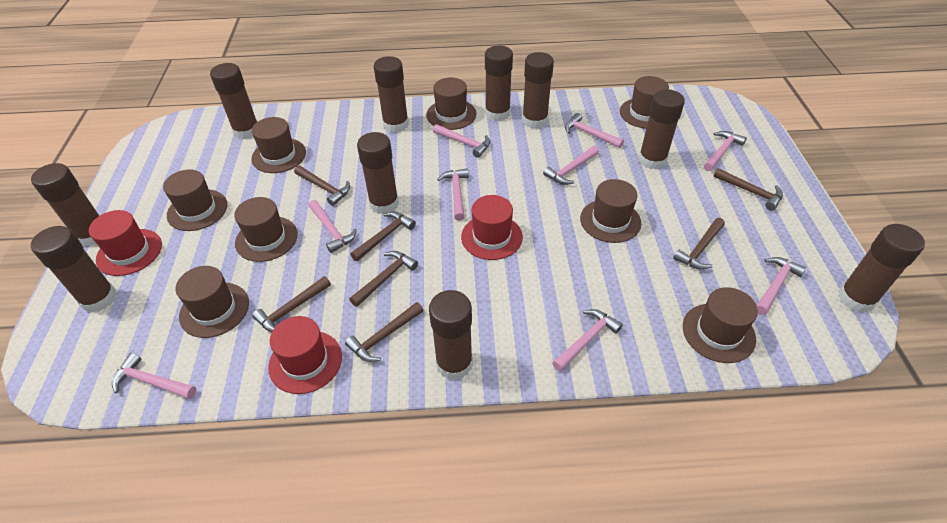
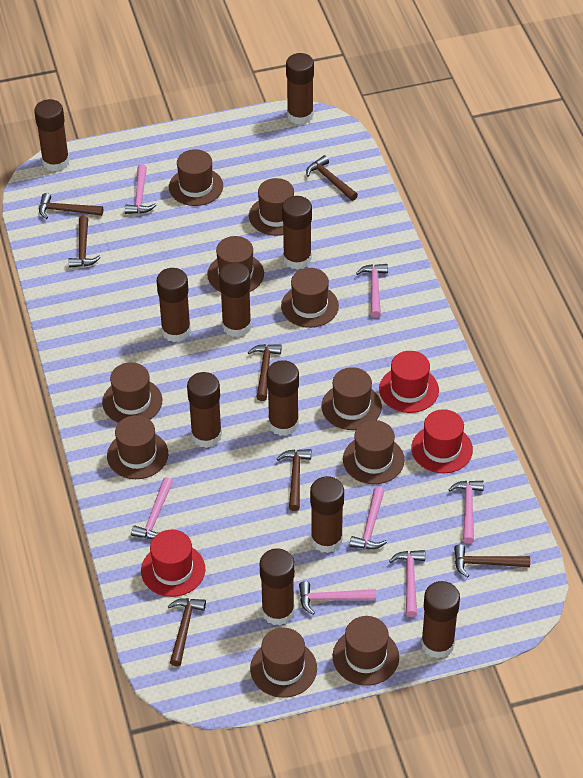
brown hat: [163,169,227,231] [176,266,249,338] [234,197,298,262] [251,117,306,173] [426,77,477,130] [580,179,641,243] [620,76,669,129] [683,287,758,363] = 8 -> [102,362,162,423] [107,415,168,479] [169,149,223,206] [207,236,264,292] [249,178,294,236] [250,628,317,698] [281,268,339,328] [321,367,382,430] [333,616,399,686] [343,420,405,484] = 10
pink hammer: [112,353,196,399] [309,200,357,253] [433,124,490,158] [437,168,469,221] [543,146,599,185] [552,309,623,372] [565,113,624,148] [704,131,747,171] [757,257,806,315] = 9 -> [125,164,156,214] [131,477,173,539] [299,581,376,615] [350,487,387,549] [356,264,388,318] [389,550,425,617] [448,481,484,544] = 7

